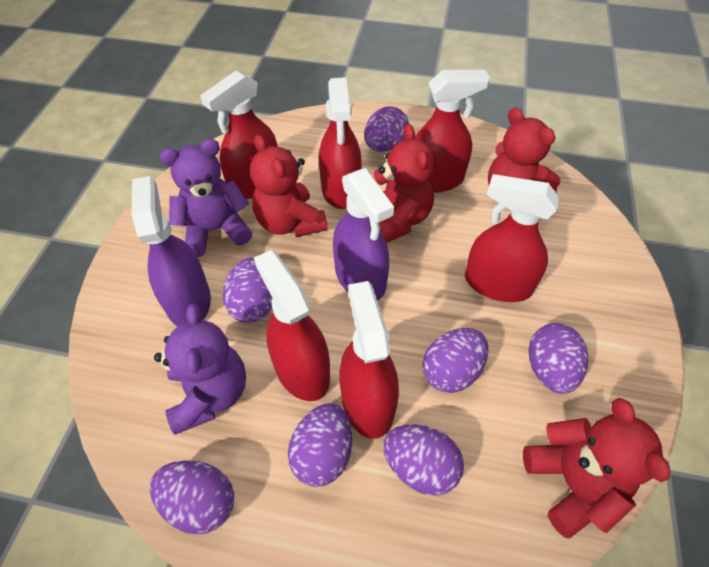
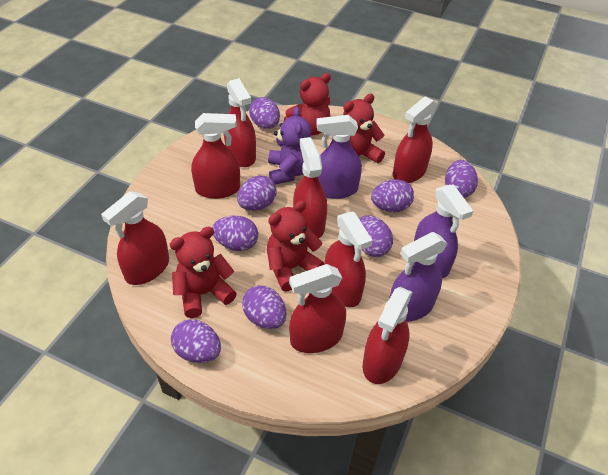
purple egg: [150,460,234,535] [223,258,272,323] [288,403,352,487] [364,106,409,152] [383,424,464,496] [423,328,488,393] [529,323,588,394] = 7 -> [171,319,221,363] [212,216,258,251] [237,175,276,211] [242,285,286,329] [249,97,280,129] [359,215,393,257] [371,179,414,212] [445,160,478,198] = 8
purple spray bottle: [131,176,211,326] [333,168,394,301] = 2 -> [316,115,362,199] [389,232,448,322] [414,184,473,278] = 3
purple teddy bear: [154,303,246,435] [160,139,252,257] = 2 -> [268,106,312,185] = 1
red spray bottle: [200,71,278,199] [254,250,330,401] [319,77,362,209] [339,281,399,439] [415,70,490,193] [465,174,560,302] = 6 -> [101,191,169,285] [191,113,240,199] [224,78,256,167] [289,264,346,353] [293,137,327,238] [324,212,373,307] [363,287,412,384] [393,96,437,183] = 8

